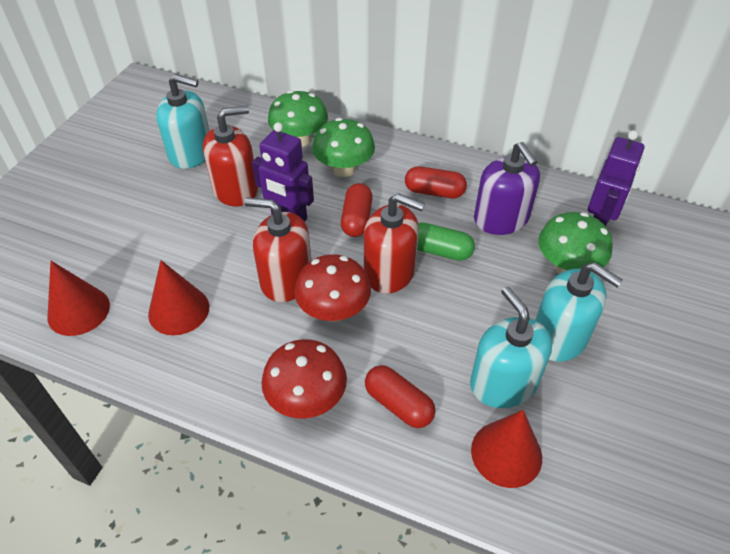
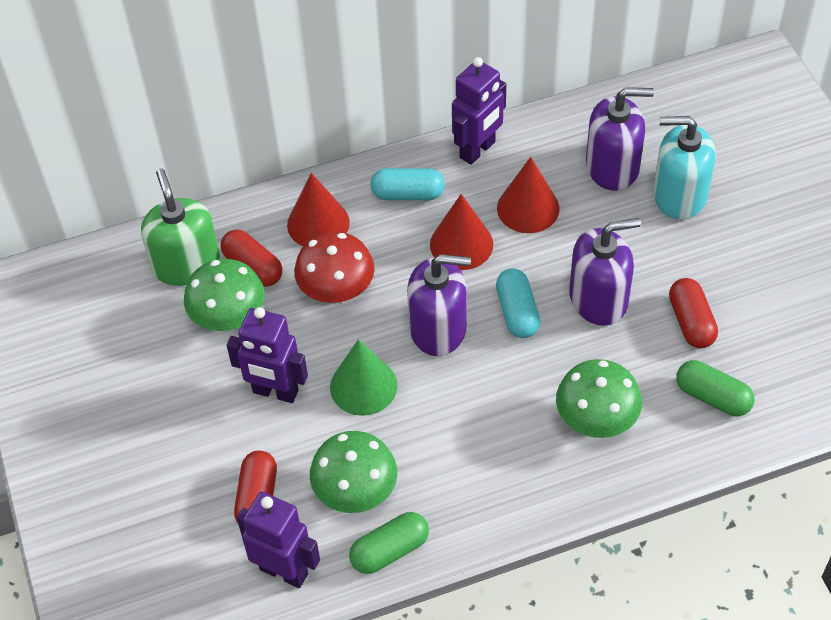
green capsule: [417,223,475,261] = 1 -> [349,512,429,574] [676,360,754,416] = 2
green cone: none = 0 -> [330,339,397,416] = 1
green soap dispenser: none = 0 -> [141,169,220,286] = 1
purple robot: [252,122,314,222] [588,130,644,226] = 2 -> [227,307,308,403] [237,492,320,588] [452,57,506,165] = 3
purple soap dispenser: [474,142,540,235] = 1 -> [407,254,471,356] [569,218,641,326] [586,87,654,191] = 3
red mushroom: [261,339,347,419] [294,254,371,322] = 2 -> [294,232,375,303] = 1
red soap dispenser: [203,106,258,206] [244,197,311,302] [364,193,425,294] = 3 -> none = 0
turquoise capsule: none = 0 -> [371,168,445,200] [496,268,540,338] = 2
turquoise soap dispenser: [156,74,209,169] [470,287,552,408] [535,262,623,362] = 3 -> [653,116,716,220] = 1

